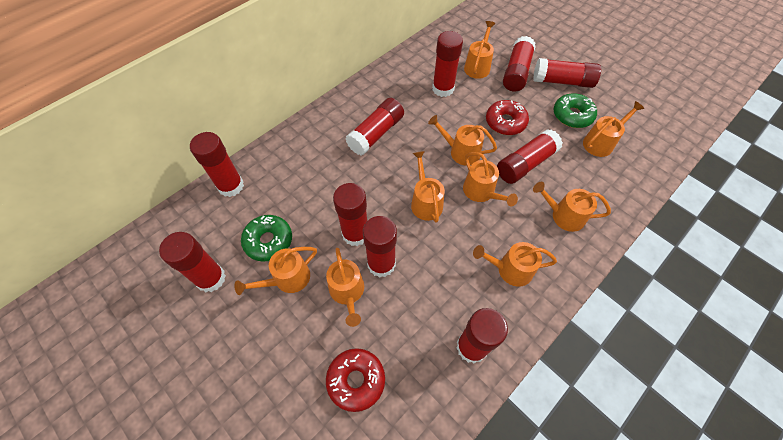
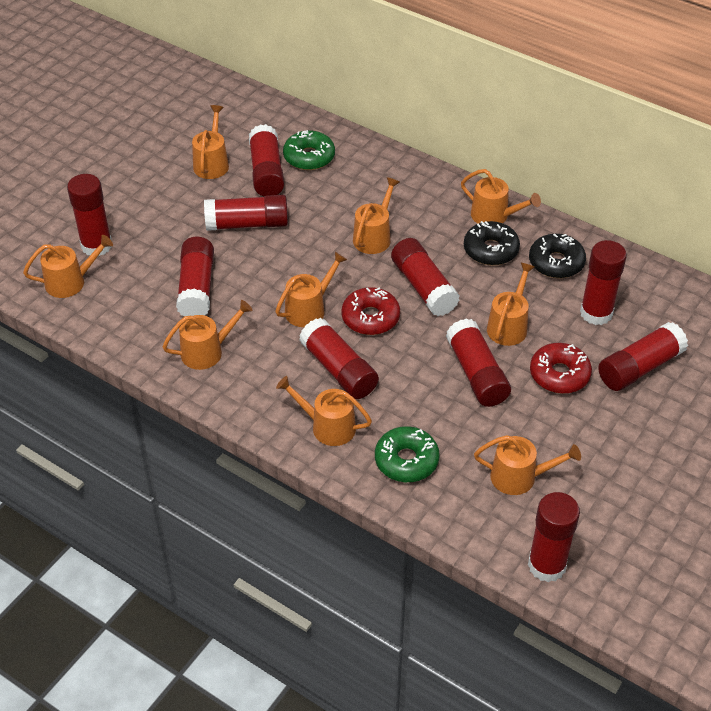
black donut: none = 0 -> [464,221,520,265] [529,233,586,278] = 2

